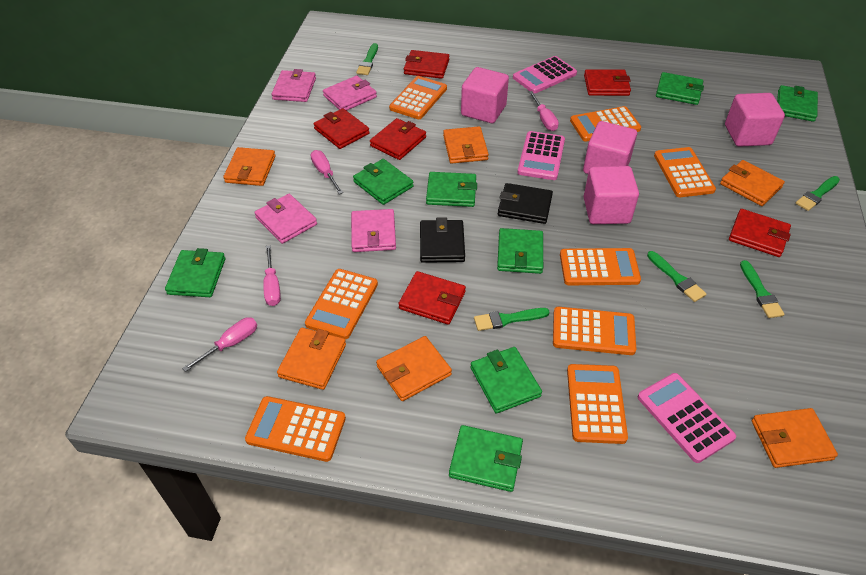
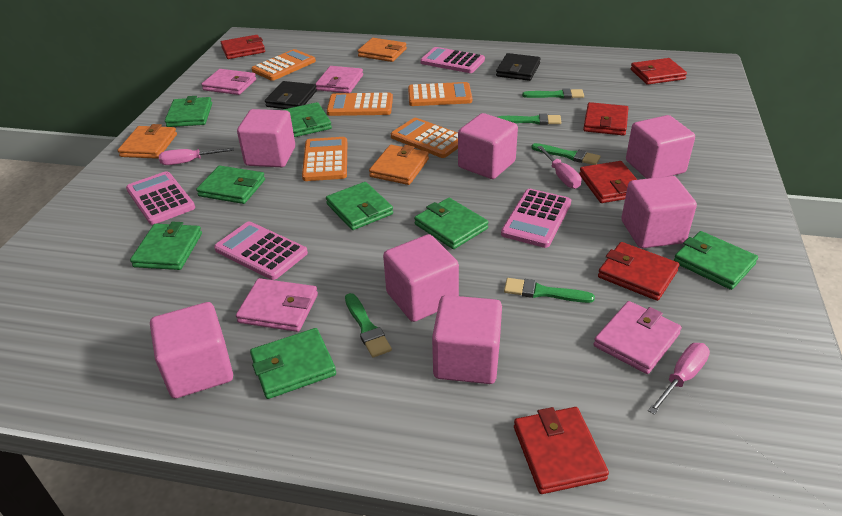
orange calculator: [245,396,346,462] [305,269,378,339] [389,76,447,119] [553,307,636,355] [560,248,641,285] [567,364,628,444] [570,106,641,142] [654,147,716,197] = 8 -> [252,49,316,81] [302,137,347,181] [327,93,393,116] [391,118,458,158] [408,82,472,106] = 5
orange wallet: [223,147,276,186] [277,328,346,390] [376,336,452,401] [443,126,489,164] [720,160,785,206] [752,408,838,468] = 6 -> [118,124,177,159] [358,38,407,62] [369,145,429,185] = 3
pink calculator: [513,56,577,94] [518,131,565,180] [638,373,736,463] = 3 -> [126,171,195,225] [214,222,308,280] [420,47,485,73] [501,189,571,248] = 4
pink cube: [461,67,509,123] [583,121,637,174] [584,166,639,224] [725,93,785,147] = 4 -> [150,302,233,398] [237,109,295,167] [383,234,459,322] [432,295,502,384] [458,113,518,179] [621,176,697,248] [626,115,695,179] = 7
pink screwdriver: [182,317,257,372] [263,245,281,306] [311,150,343,194] [529,91,559,131] = 4 -> [159,148,234,165] [537,146,582,189] [648,343,710,415] = 3

